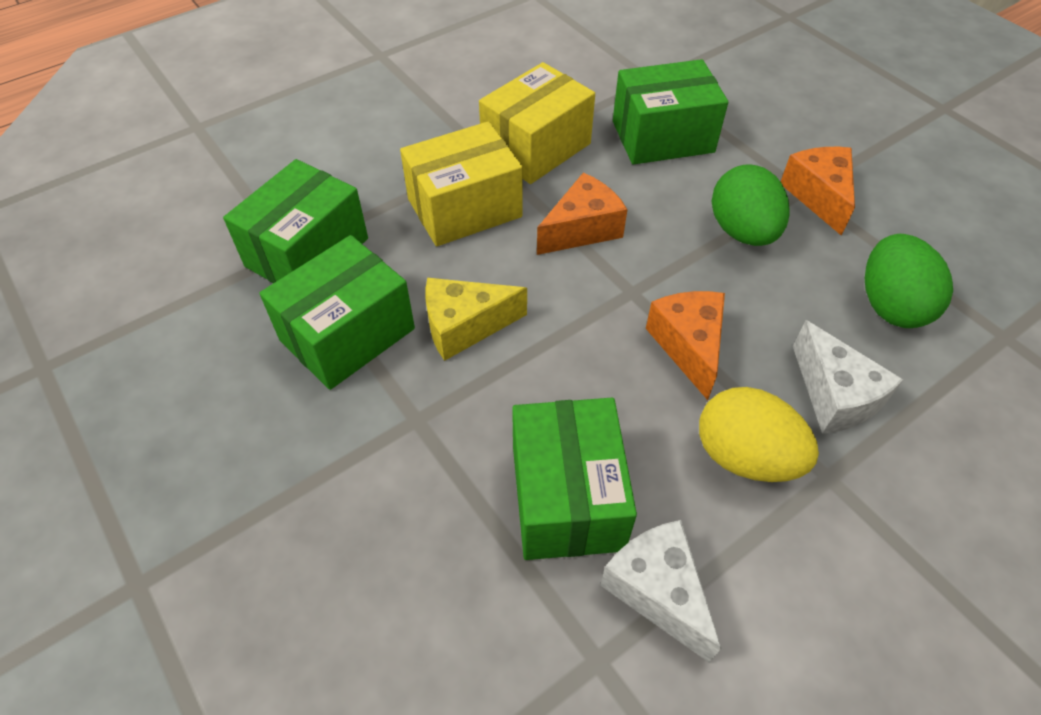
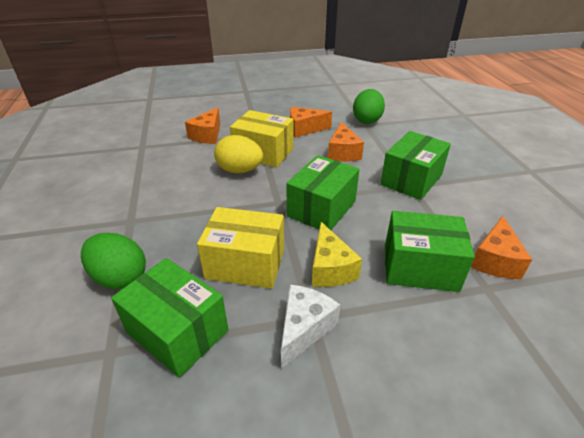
orange cheese: [537,173,627,255] [646,291,725,400] [781,147,855,236] = 3 -> [185,107,220,144] [290,107,332,137] [328,122,364,161] [471,216,532,279] = 4
white cheese: [600,520,721,663] [793,320,903,434] = 2 -> [281,285,340,369] = 1

